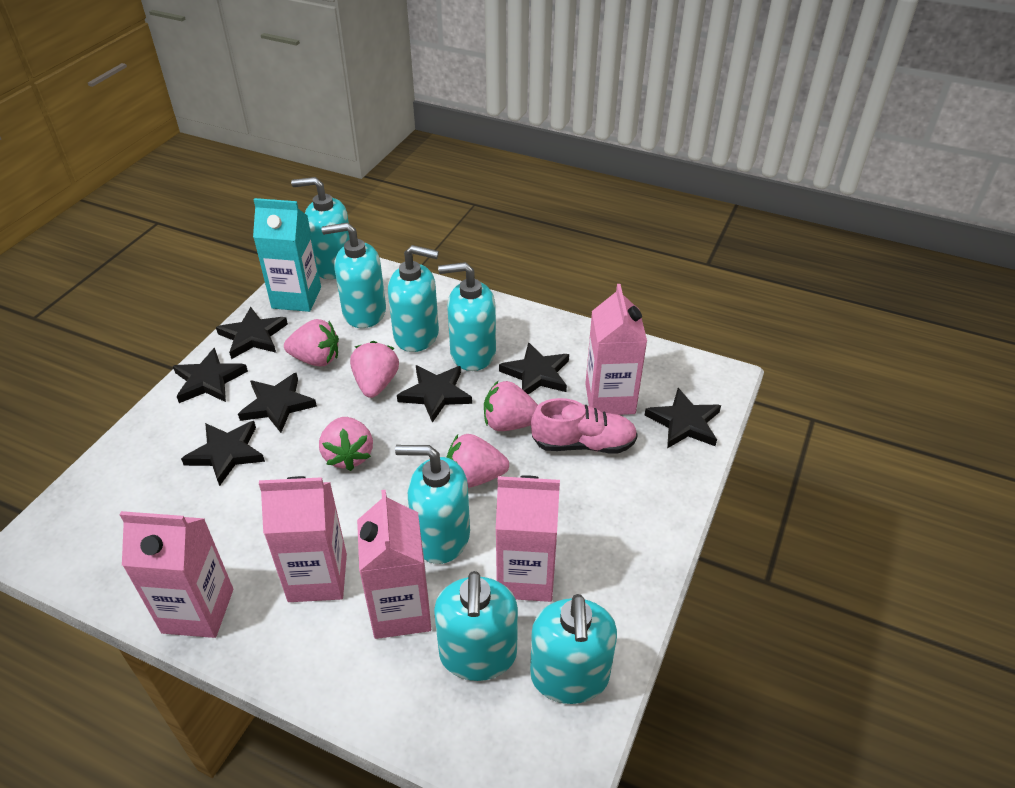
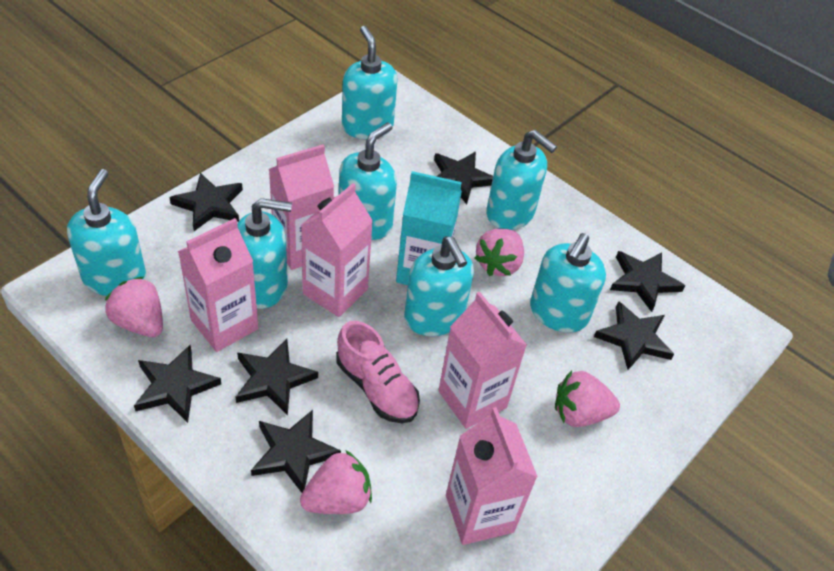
pink strawberry: [284,319,339,366] [319,417,373,471] [350,341,399,398] [446,434,509,488] [484,380,538,431] = 5 -> [105,277,163,337] [300,450,372,514] [475,229,524,276] [555,371,620,427] = 4

